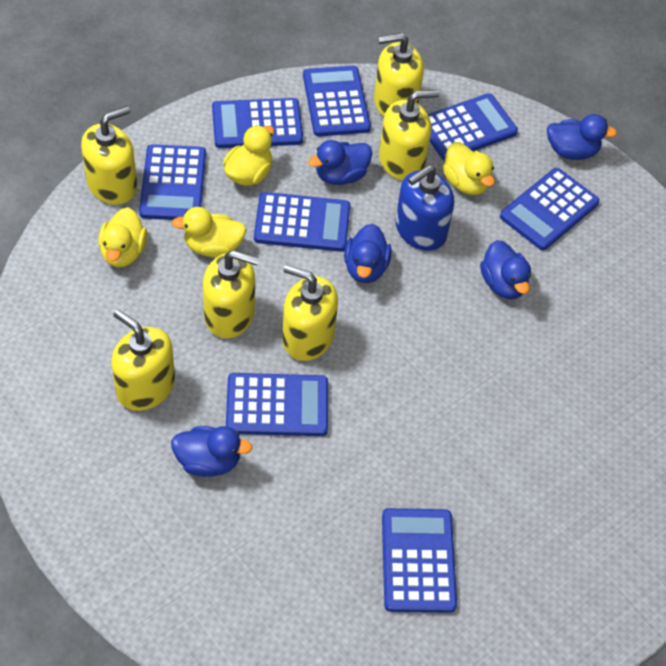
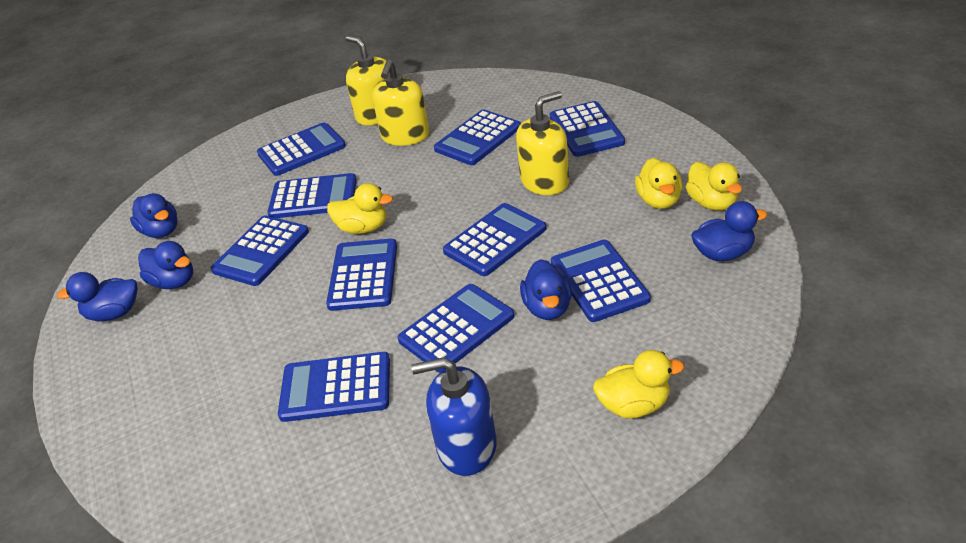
blue calculator: [139,144,206,220] [212,98,303,148] [226,373,328,436] [254,192,350,252] [303,66,371,137] [382,508,457,613] [428,93,518,160] [500,168,599,250] = 8 -> [211,215,309,286] [257,122,346,176] [267,173,357,218] [278,352,390,422] [326,238,397,311] [398,284,514,373] [434,109,521,165] [443,203,547,276] [550,101,625,157] [551,239,651,322] = 10
yellow soap dispenser: [81,106,137,205] [111,309,175,411] [203,250,259,338] [282,265,338,361] [374,33,424,117] [379,90,439,181] = 6 -> [346,35,390,125] [372,60,429,146] [516,91,569,195] = 3

